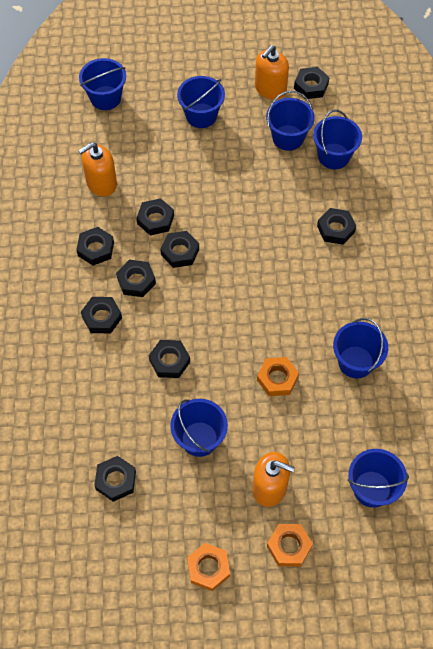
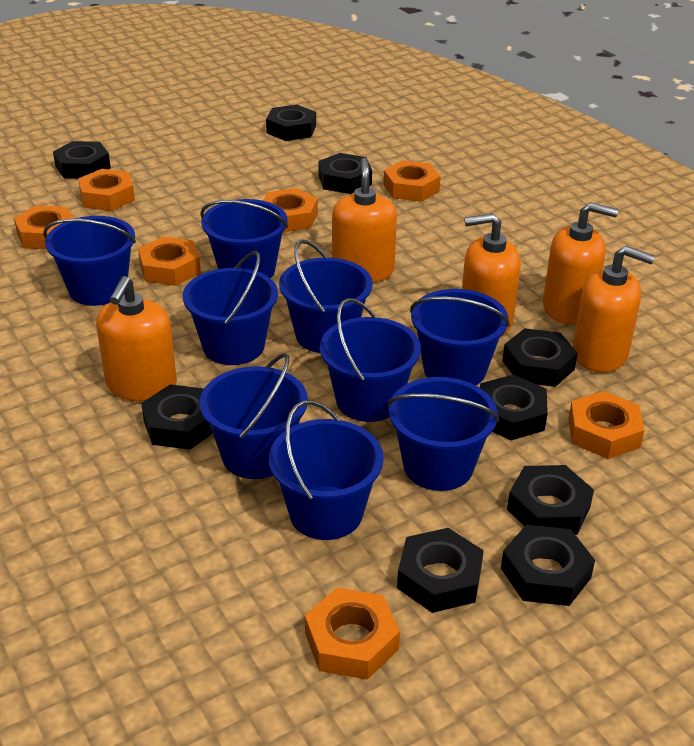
blue bucket: [79,58,126,110] [170,399,228,457] [177,76,225,128] [266,91,315,151] [313,110,362,169] [333,318,388,378] [348,449,409,508] = 7 -> [43,216,136,306] [183,251,278,365] [200,199,288,279] [200,353,308,479] [269,400,384,540] [279,240,373,353] [320,298,421,422] [387,377,499,491] [410,289,510,385] = 9
orange nut: [187,543,230,591] [257,357,299,396] [267,524,313,567] = 3 -> [14,205,73,249] [78,169,135,211] [138,237,201,286] [263,188,318,232] [305,588,400,680] [383,160,441,202] [568,391,645,459] = 7
orange soap dispenser: [78,142,117,196] [252,452,295,507] [255,45,289,100] = 3 -> [96,276,177,401] [332,158,397,283] [462,213,521,335] [543,202,618,325] [573,246,655,372] = 5

